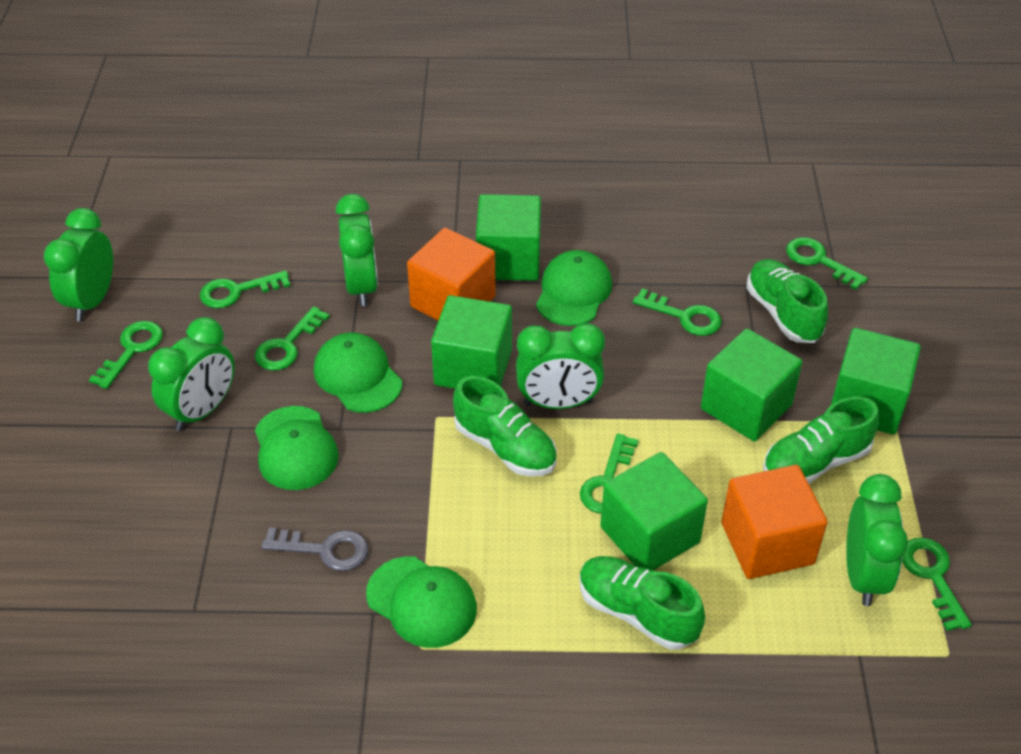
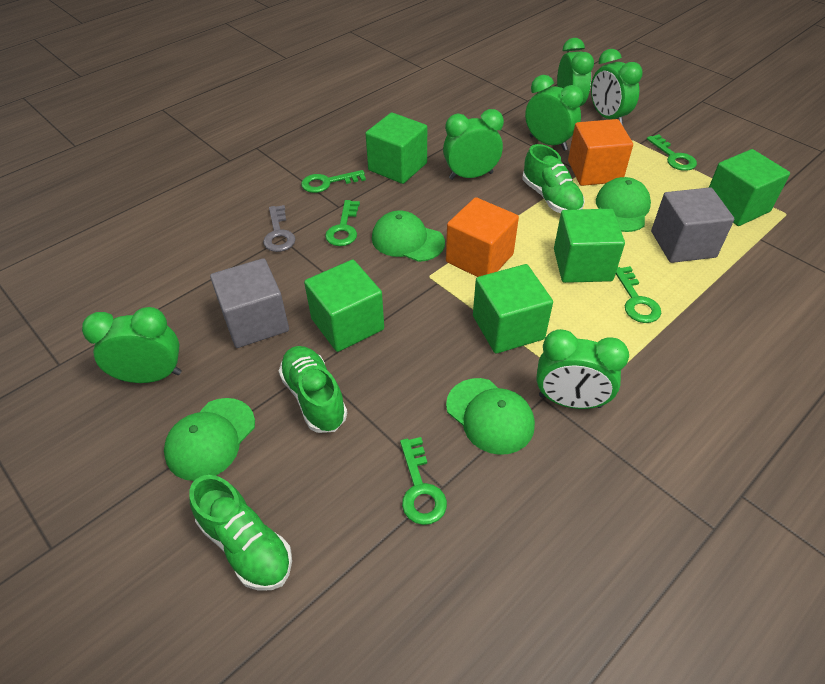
green clock: [44,208,113,321] [148,317,235,431] [336,194,378,307] [516,323,605,409] [846,474,908,606] = 5 -> [82,307,182,383] [443,109,504,180] [525,75,583,151] [536,329,629,409] [557,38,594,106] [591,49,642,126] = 6
green key: [89,321,163,389] [200,271,290,308] [255,306,330,370] [580,433,639,514] [633,288,722,336] [786,237,868,290] [902,538,972,631] = 7 -> [301,170,366,193] [325,200,360,246] [400,437,447,525] [616,266,661,323] [647,134,697,171] = 5
green shoe: [453,376,557,476] [579,556,705,650] [746,259,828,343] [763,396,879,484] = 4 -> [189,475,292,590] [279,346,347,433] [522,144,585,213] = 3
grey cube: none = 0 -> [210,258,289,348] [651,187,734,263] = 2

